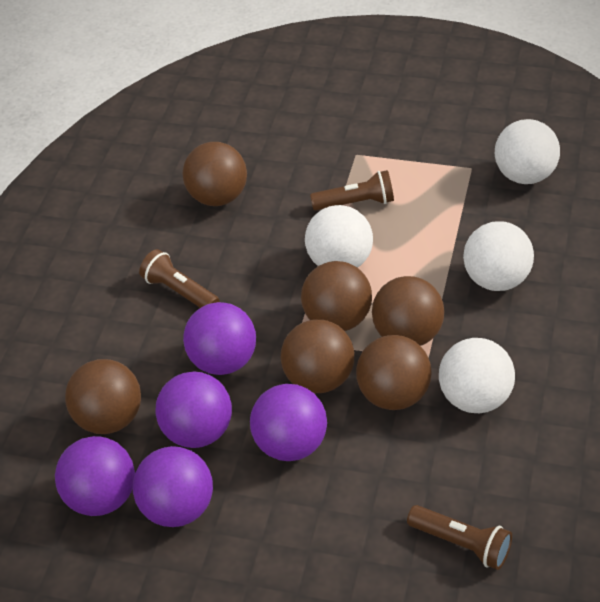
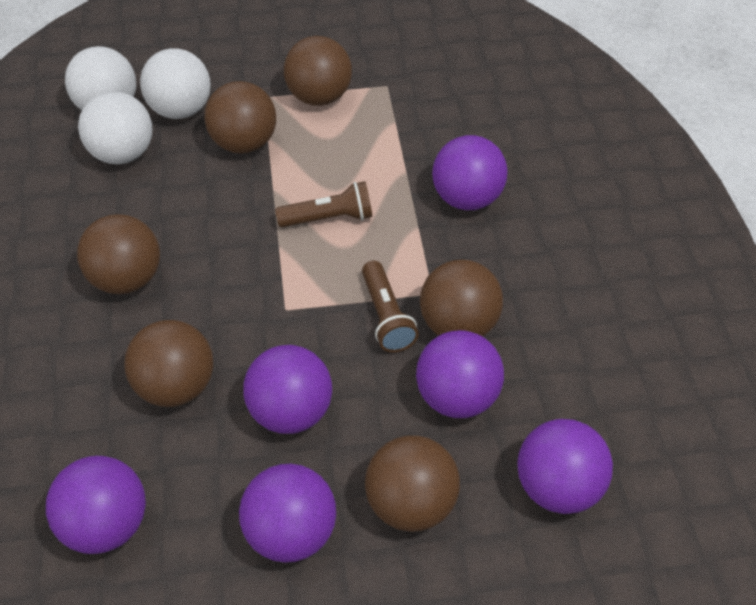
brown flashlight: [139,249,219,308] [310,170,394,211] [407,505,512,570] = 3 -> [275,181,372,227] [362,261,419,352] = 2
purple ball: [55,436,135,516] [133,446,213,527] [155,372,232,448] [183,302,256,375] [250,384,327,461] = 5 -> [46,456,146,554] [239,463,336,563] [243,345,332,434] [416,330,504,418] [432,135,508,210] [517,419,613,514] = 6
white ball: [305,205,373,268] [439,338,515,413] [463,221,534,291] [495,119,560,184] = 4 -> [65,46,136,110] [78,91,152,164] [140,48,211,119] = 3

